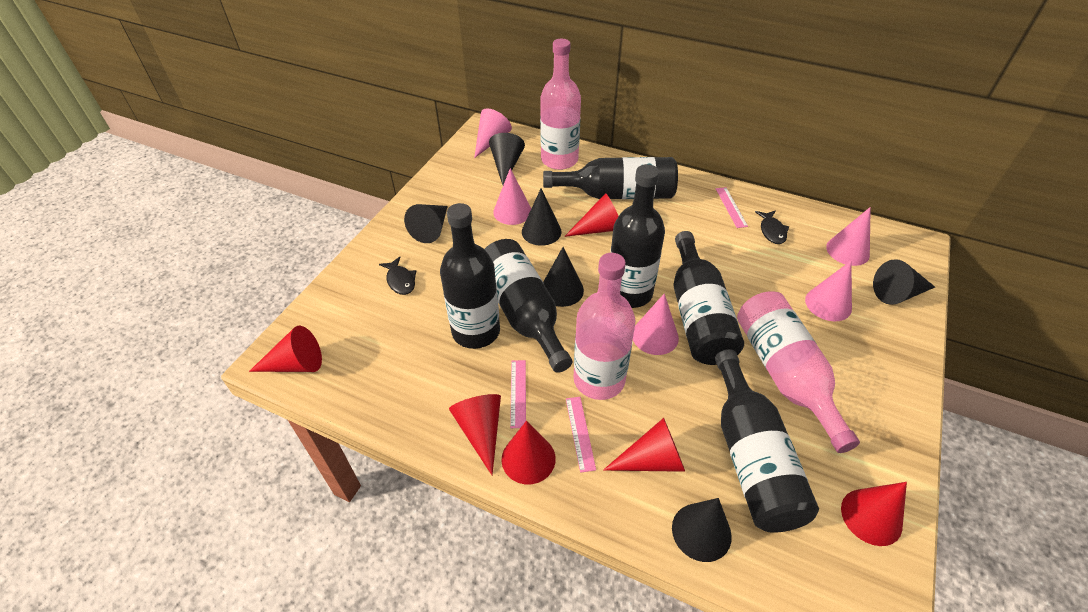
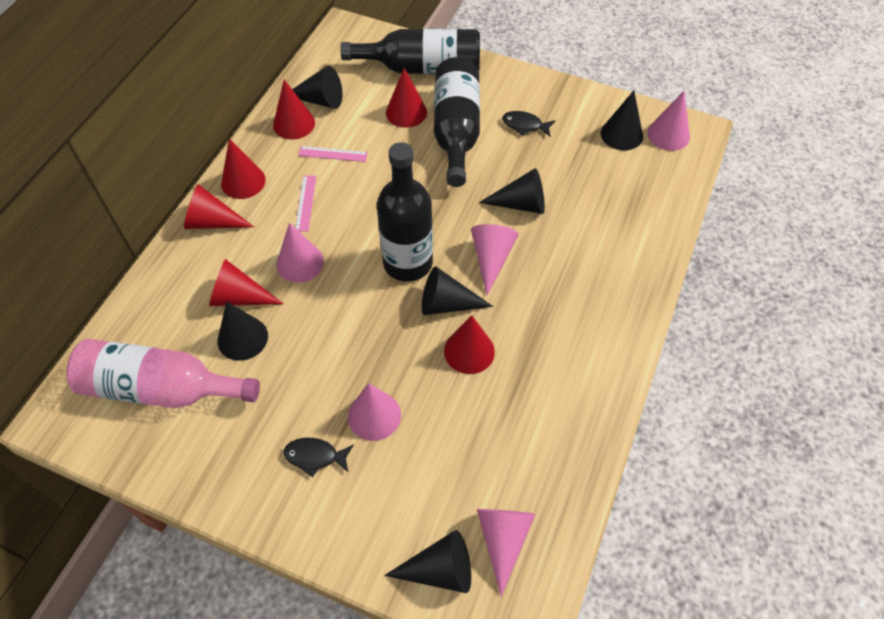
black bottle: [440,203,500,349] [484,239,572,373] [543,157,678,199] [610,164,665,308] [673,231,744,365] [715,349,819,533] = 6 -> [340,29,480,74] [377,142,433,282] [434,57,480,187] = 3
pink bottle: [540,39,581,170] [574,253,635,400] [737,291,860,453] = 3 -> [66,339,260,408] = 1
pink ruler: [510,360,526,428] [566,397,596,473] [716,187,748,228] = 3 -> [295,175,316,232] [298,146,368,162] = 2

